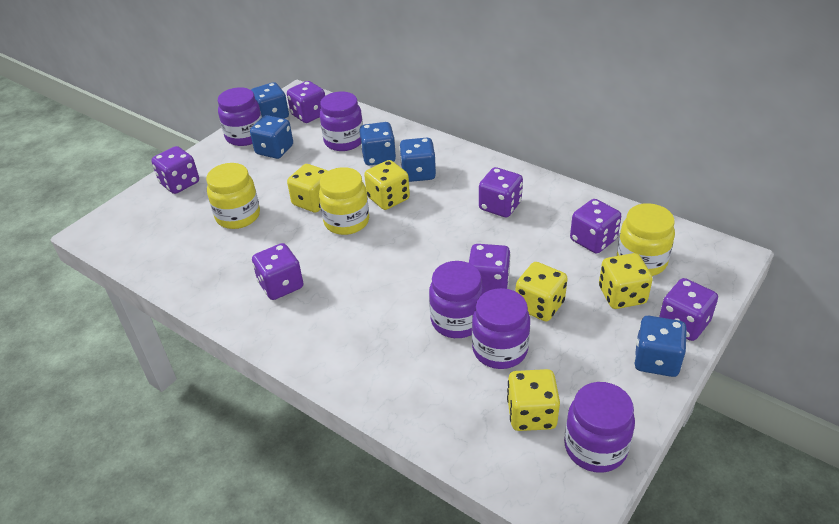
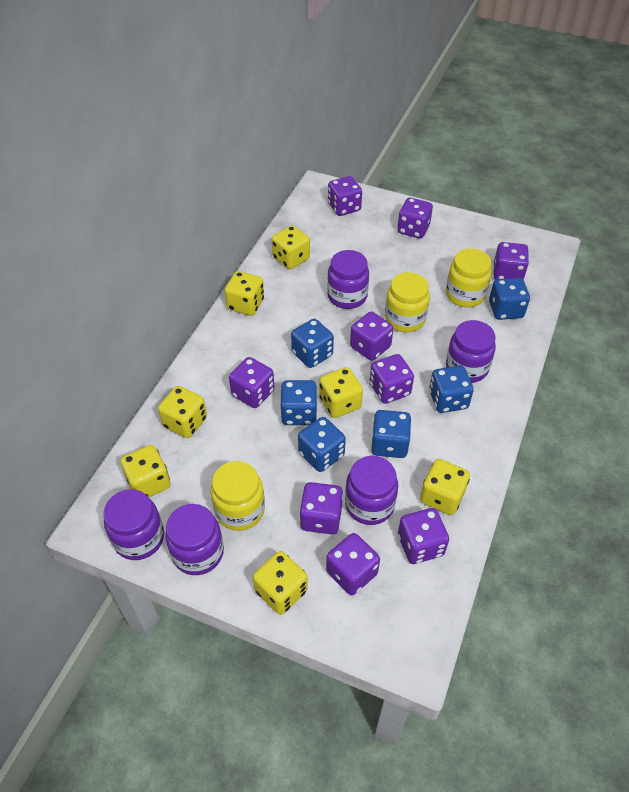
blue dice: [250,115,293,159] [251,82,289,119] [359,122,396,166] [399,138,436,182] [634,316,687,377] = 5 -> [280,380,317,425] [291,319,334,368] [298,417,346,472] [371,410,411,458] [429,365,474,413] [489,278,530,320] = 6
purple dice: [151,146,199,194] [252,243,303,300] [287,81,325,123] [469,244,511,292] [479,167,523,217] [570,199,621,253] [659,278,718,341] = 7 -> [229,357,274,408] [300,482,343,534] [326,533,380,595] [328,176,362,216] [350,312,393,361] [370,354,414,404] [397,198,433,239] [398,508,449,564] [494,242,529,280] = 9
yellow dice: [287,164,328,213] [364,160,410,210] [507,369,560,431] [515,262,568,321] [599,253,653,309] = 5 -> [120,445,171,497] [158,386,207,438] [225,271,264,316] [253,551,308,615] [272,225,310,269] [319,367,363,418] [420,459,470,515] = 7

